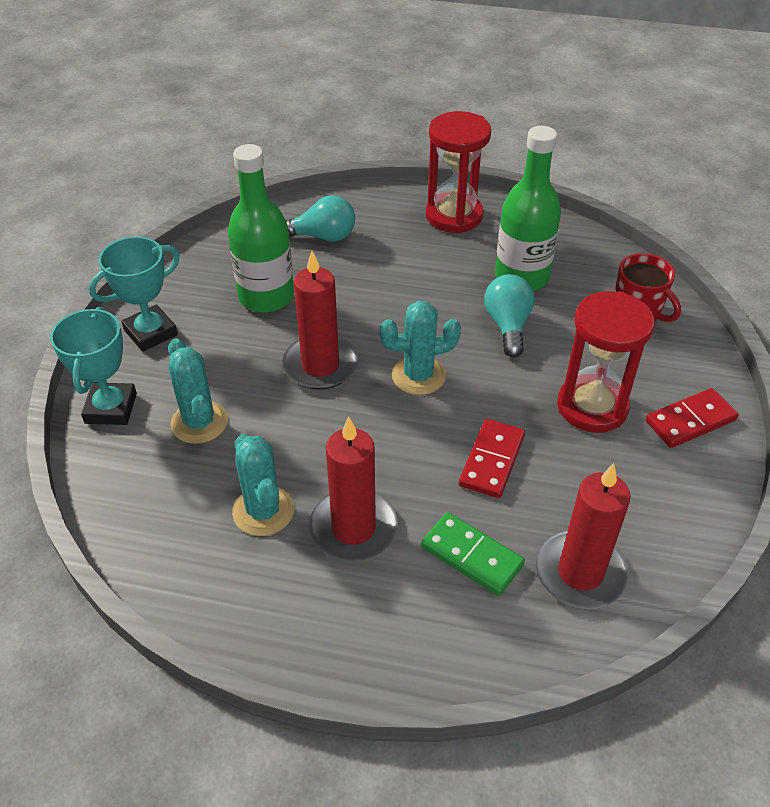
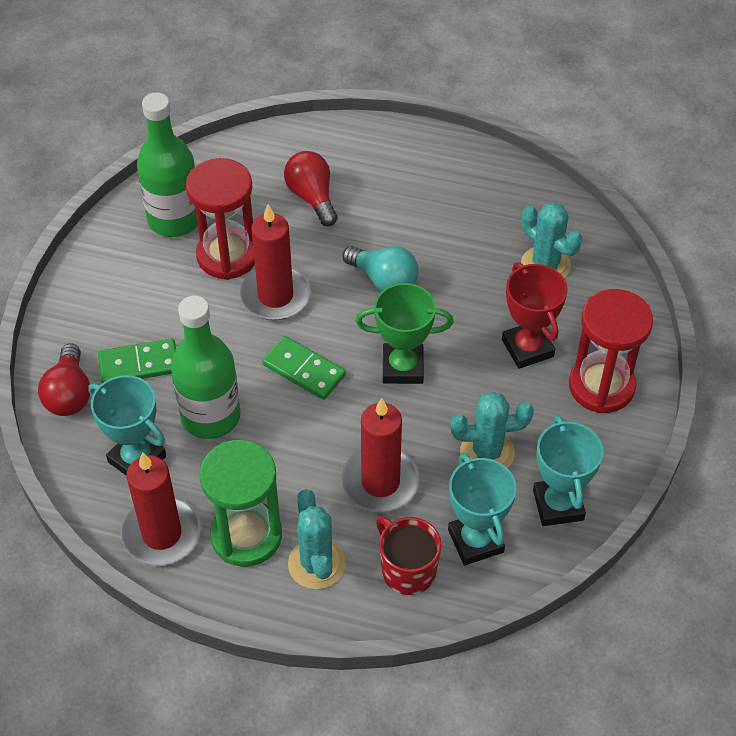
green domino: [421,512,525,596] = 1 -> [98,338,176,383] [262,336,346,400] = 2
green hourglass: none = 0 -> [200,440,282,567] = 1
green trophy: none = 0 -> [356,283,454,384] = 1
red domino: [459,419,525,498] [646,388,739,448] = 2 -> none = 0
red light bulb: none = 0 -> [38,343,90,416] [284,151,338,226] = 2
red trophy: none = 0 -> [502,262,568,369] = 1
turquoise light bulb: [286,195,355,242] [484,274,534,358] = 2 -> [342,246,419,291] = 1
turquoise trophy: [50,307,137,425] [89,236,180,352] = 2 -> [88,375,166,476] [448,453,516,565] [533,415,603,526] = 3

